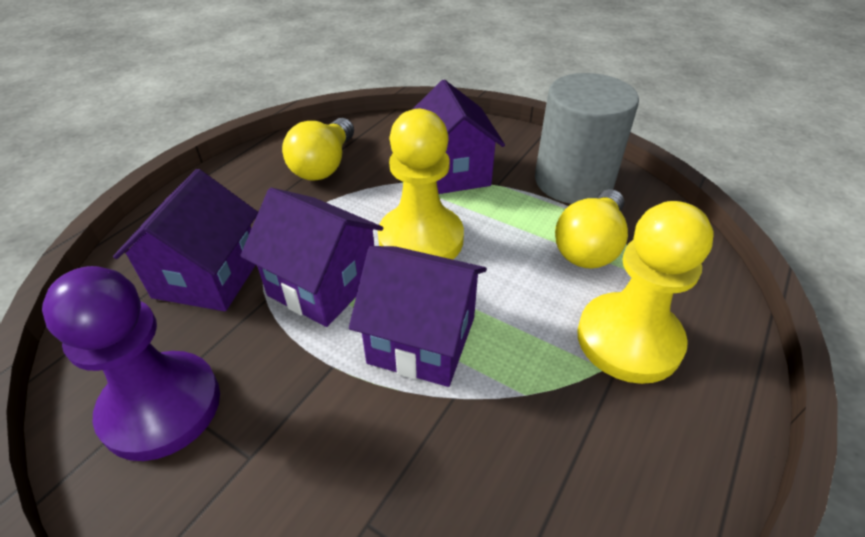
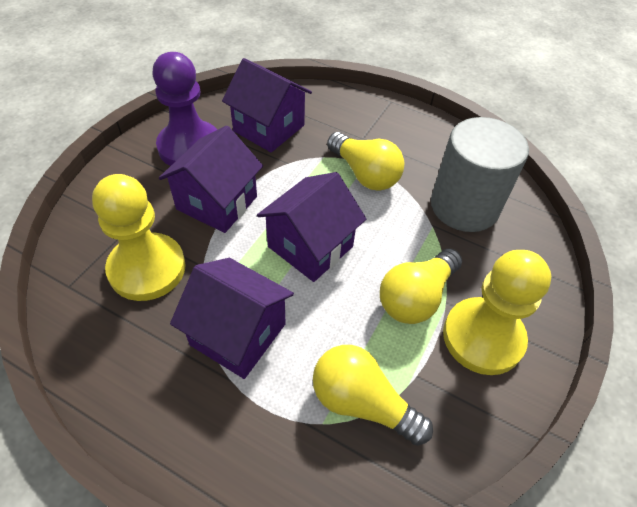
yellow light bulb: [282,118,354,181] [555,189,628,269] = 2 -> [313,345,433,445] [327,132,404,191] [380,249,462,324] = 3

